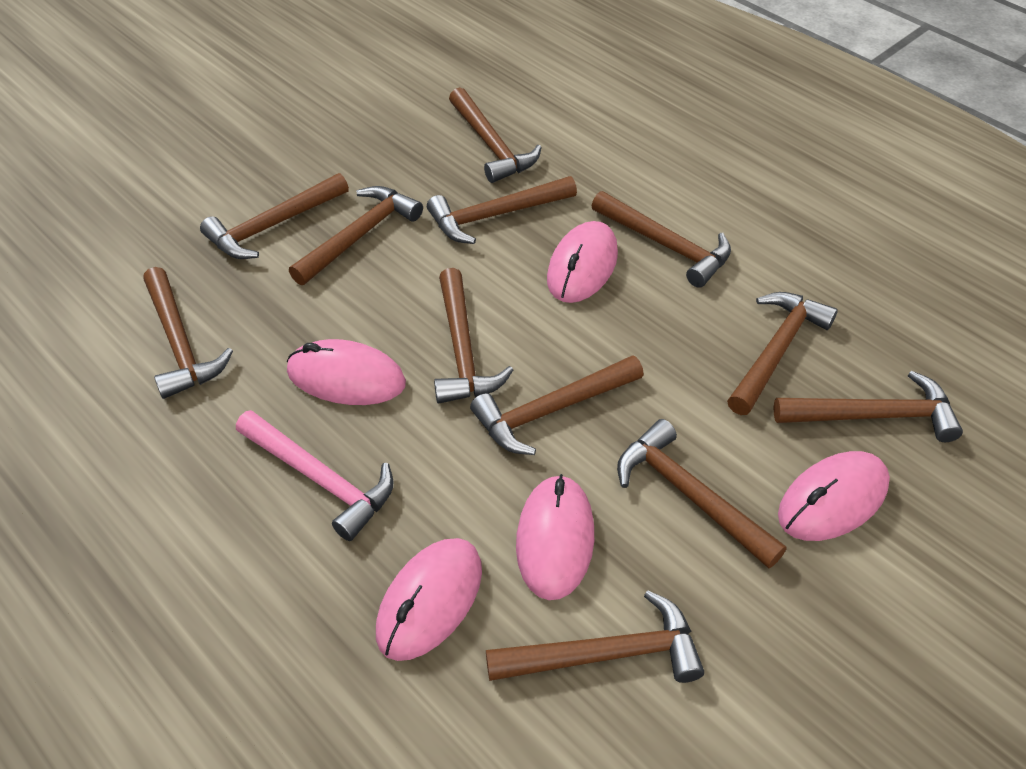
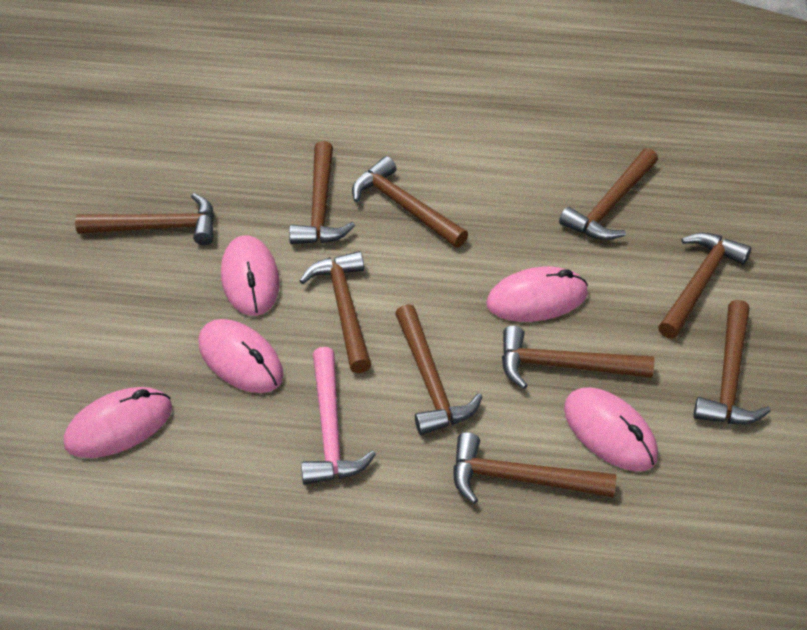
brown hammer: [143,267,233,399] [200,173,349,259] [289,186,423,285] [427,176,577,244] [434,268,513,404] [449,87,542,183] [470,355,644,455] [486,590,704,683] [592,191,731,288] [617,419,786,568] [727,292,838,415] [774,371,963,442] = 12 -> [75,193,214,245] [289,141,355,245] [300,251,371,373] [352,156,468,248] [395,304,483,435] [453,432,616,504] [502,326,654,389] [559,148,658,240] [658,233,751,339] [693,300,770,424] = 10

